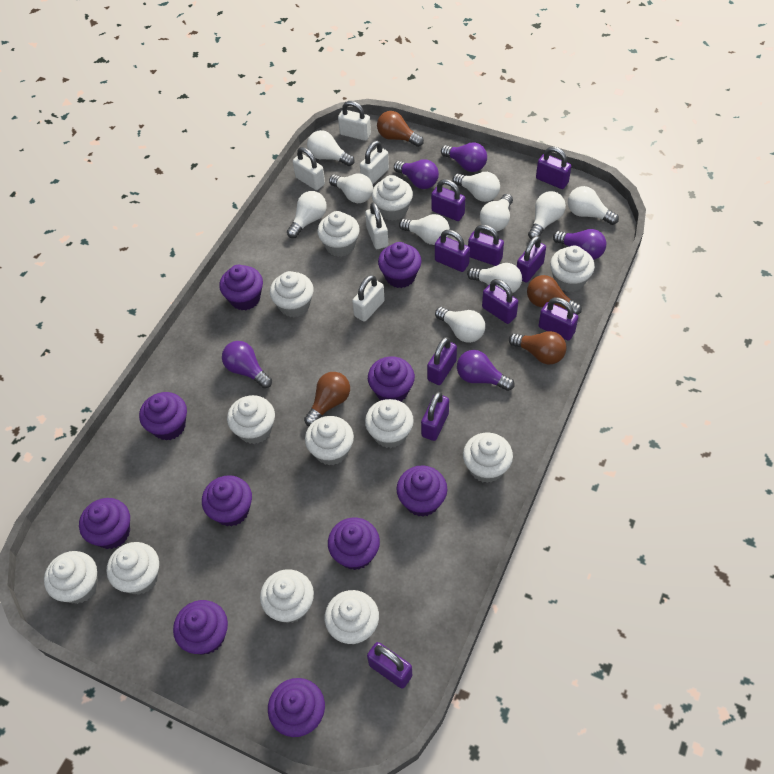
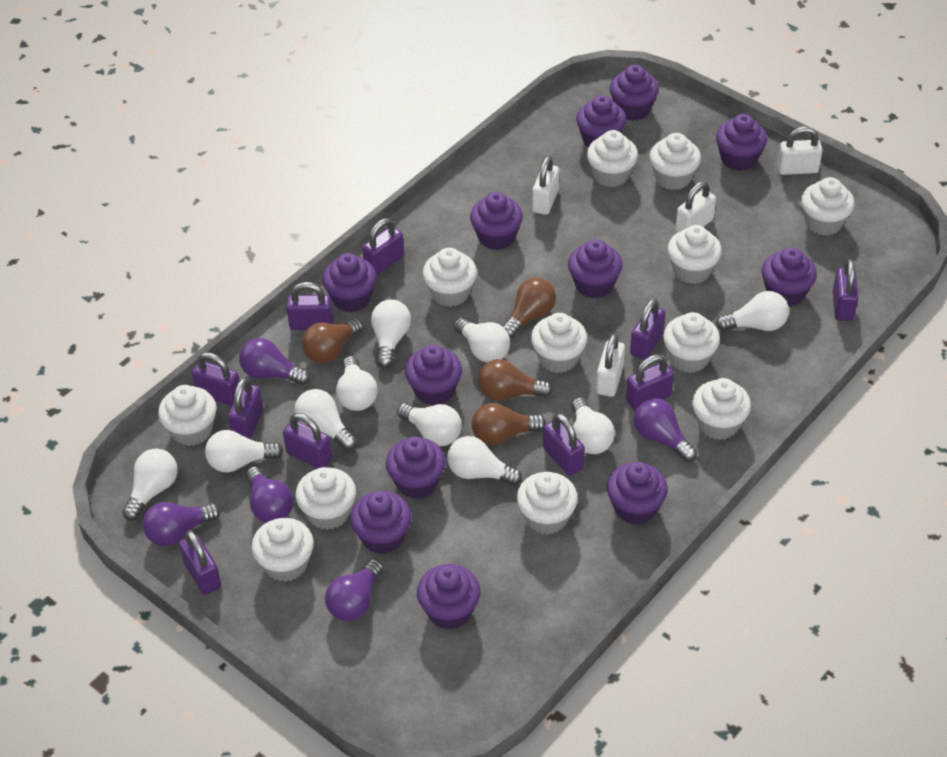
purple cupcake: [79,498,130,549] [139,392,187,441] [173,600,228,655] [202,475,252,527] [219,265,263,310] [268,678,325,737] [328,518,380,570] [368,357,415,401] [378,242,422,288] [397,465,447,517] = 10 -> [322,253,377,312] [350,491,412,554] [386,437,446,499] [405,345,462,405] [417,564,480,630] [470,192,523,250] [568,239,622,298] [576,95,627,147] [607,462,668,525] [610,65,659,121] [716,114,767,171] [762,247,817,307] = 12
white padlock: [293,147,325,190] [338,101,371,141] [352,275,385,322] [360,141,389,184] [365,202,388,249] = 5 -> [532,156,559,215] [596,334,625,397] [675,181,716,232] [777,126,822,175] = 4

